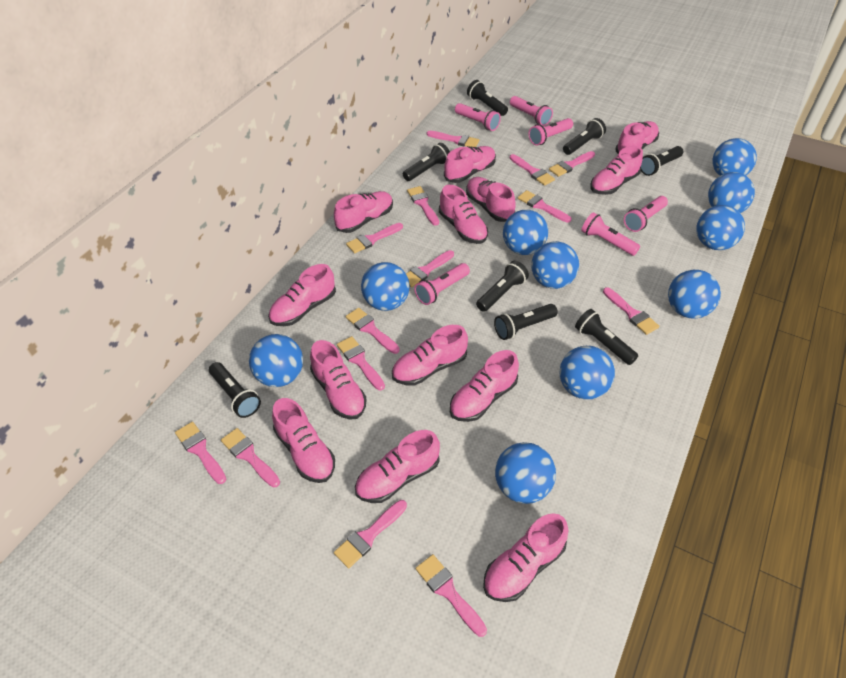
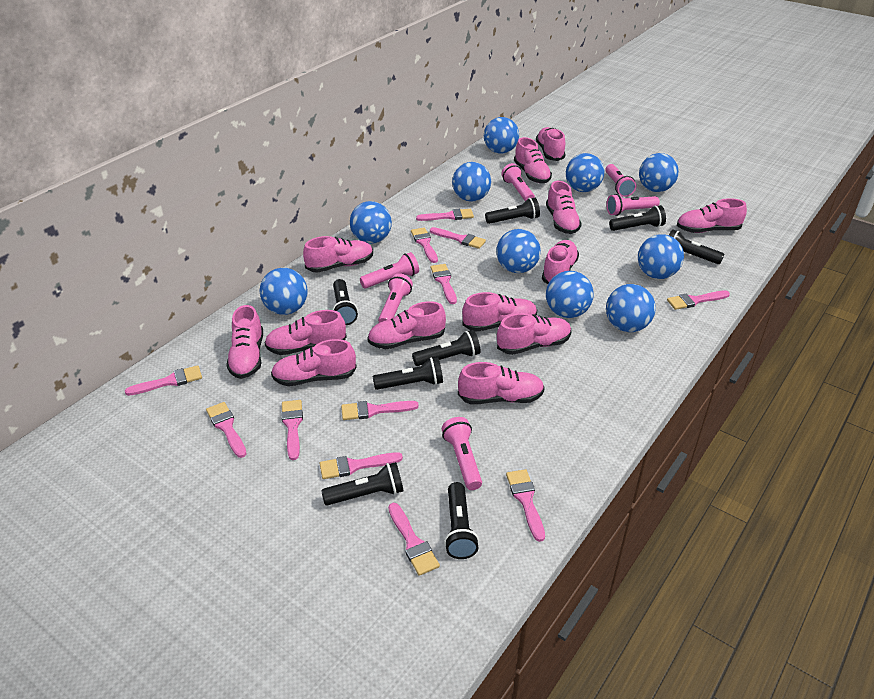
pink brush: [175,422,226,484] [221,428,280,487] [334,500,407,568] [337,336,385,390] [346,223,403,254] [346,308,400,354] [406,250,454,287] [407,186,439,226] [416,554,487,637] [427,131,479,147] [509,154,555,186] [518,190,571,223] [549,151,595,177] [603,287,659,335] = 14 -> [125,365,202,396] [206,402,247,458] [281,400,303,460] [320,452,403,479] [341,401,419,420] [388,503,440,576] [411,228,438,263] [416,209,474,221] [430,227,486,249] [430,264,457,304] [506,469,545,542] [667,290,730,310] = 12

